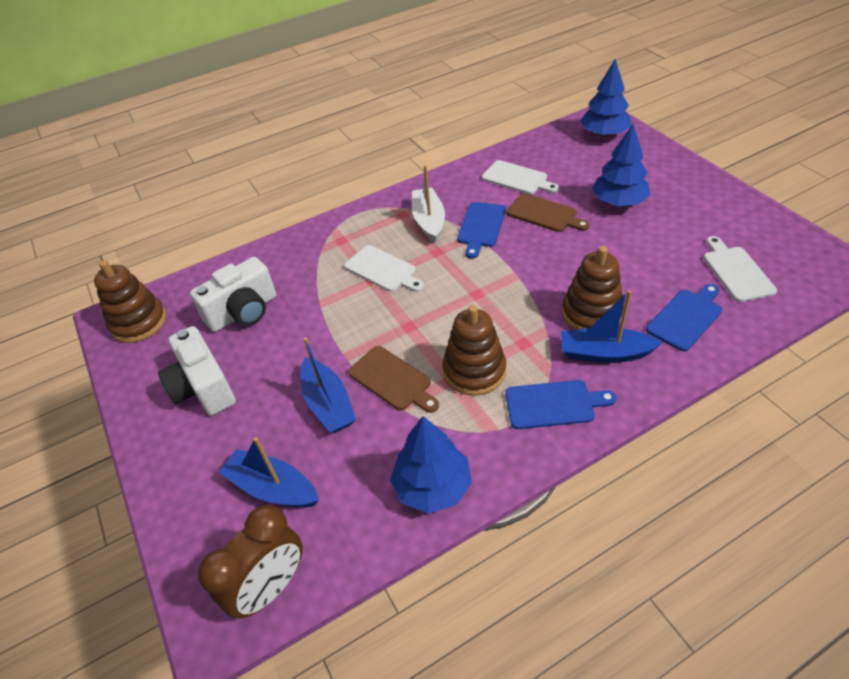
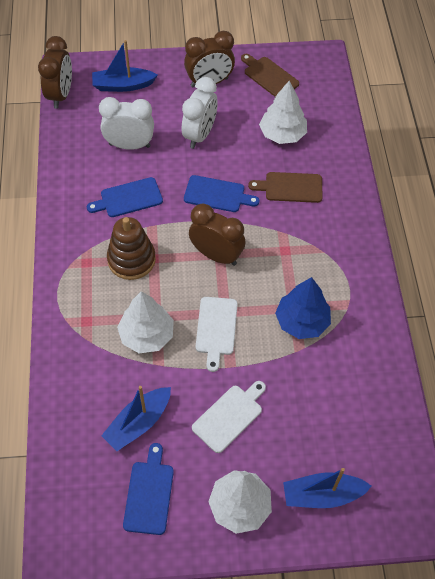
blue tree: [390,416,472,514] [580,59,631,137] [592,124,650,206] = 3 -> [275,277,331,339] = 1
brown clock: [198,505,303,619] = 1 -> [38,36,72,109] [184,31,235,87] [189,204,246,266] = 3
brown stacking toy: [94,260,166,343] [442,305,506,396] [562,246,624,330] = 3 -> [107,217,156,280] = 1
white boat: [412,165,445,243] = 1 -> none = 0
white camera: [158,326,236,416] [190,257,276,332] = 2 -> none = 0
white clock: none = 0 -> [99,97,154,150] [182,77,218,149] = 2
white cutting board: [344,245,424,292] [482,160,559,194] [704,236,777,302] = 3 -> [192,381,266,453] [196,297,238,372] = 2
white tree: none = 0 -> [117,292,174,353] [208,470,272,534] [259,81,307,144] = 3

